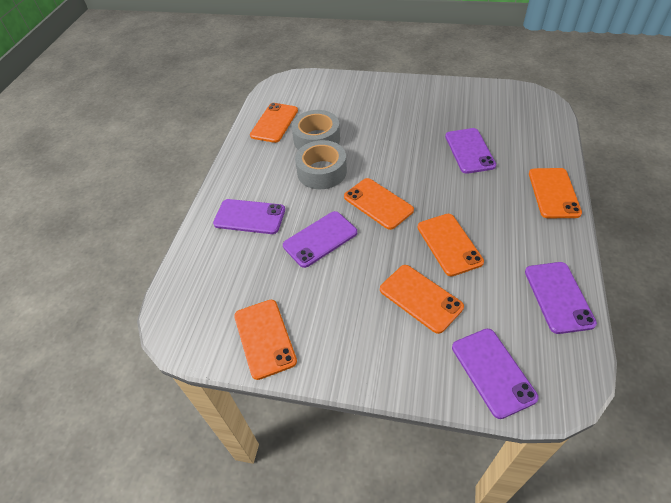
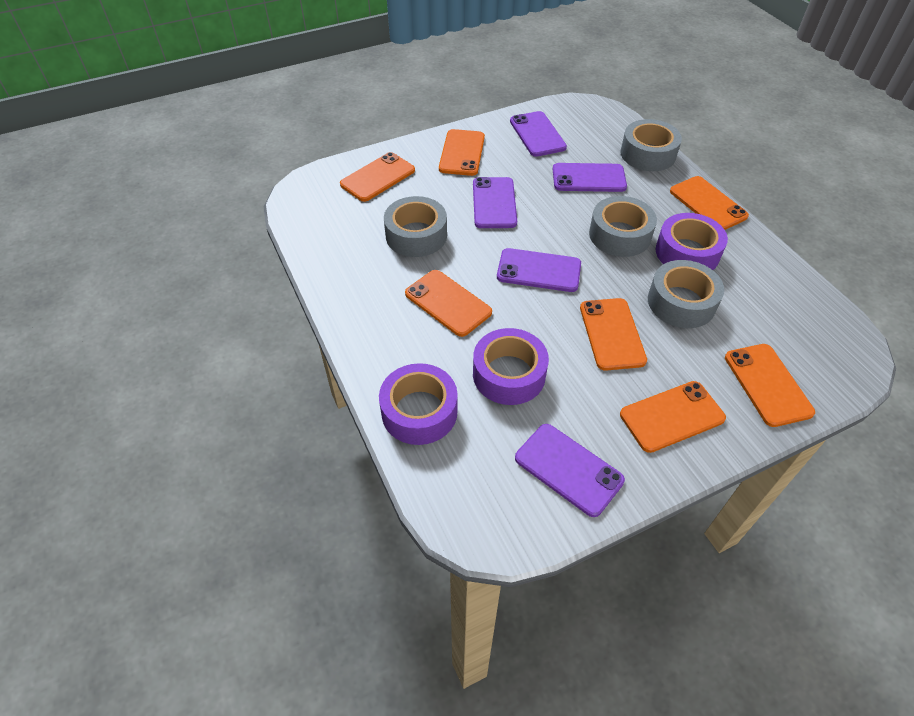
grey tape: [291,110,340,150] [295,140,347,189] = 2 -> [384,196,447,257] [589,196,657,257] [621,119,682,171] [648,260,724,328] = 4
orange phone: [234,300,297,380] [250,103,298,143] [344,178,414,230] [380,265,464,334] [418,214,484,276] [529,168,582,219] = 6 -> [340,152,415,202] [405,270,492,337] [439,129,485,176] [580,298,647,371] [620,381,726,453] [670,176,749,230] [725,344,815,427] = 7
purple tape: none = 0 -> [379,363,458,445] [473,328,549,405] [656,213,728,270] = 3

